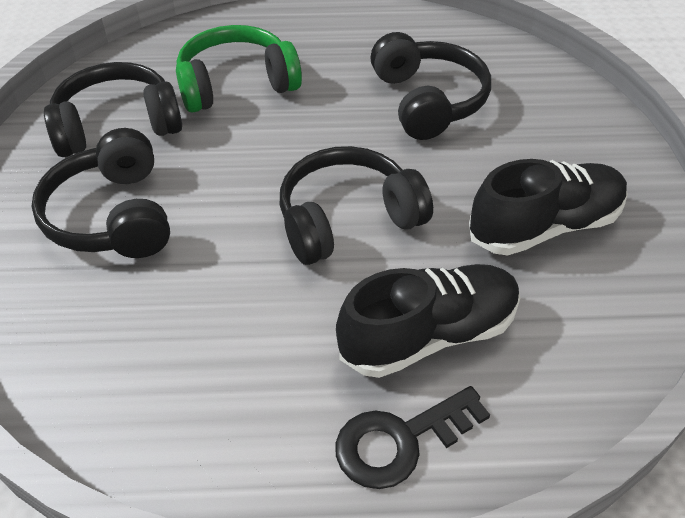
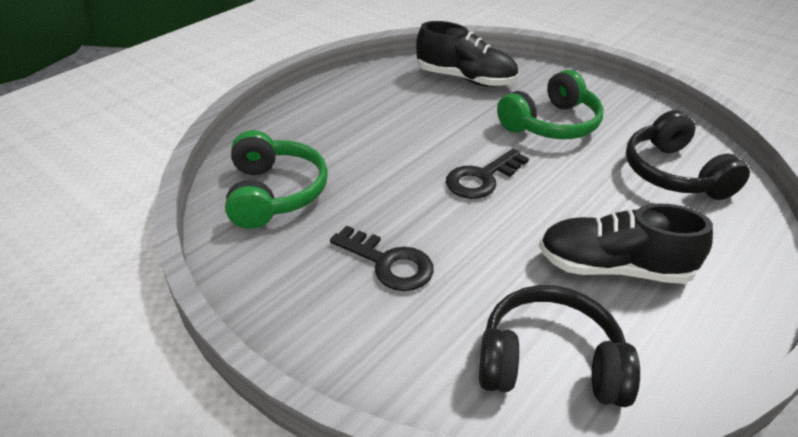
black headphones: [32,128,170,258] [44,62,182,157] [280,146,433,265] [370,32,491,140] = 4 -> [479,285,640,407] [626,110,750,200] = 2
black key: [335,386,490,489] = 1 -> [330,226,434,291] [446,149,529,199] = 2
green headphones: [176,25,302,113] = 1 -> [225,130,328,229] [497,70,604,139] = 2

